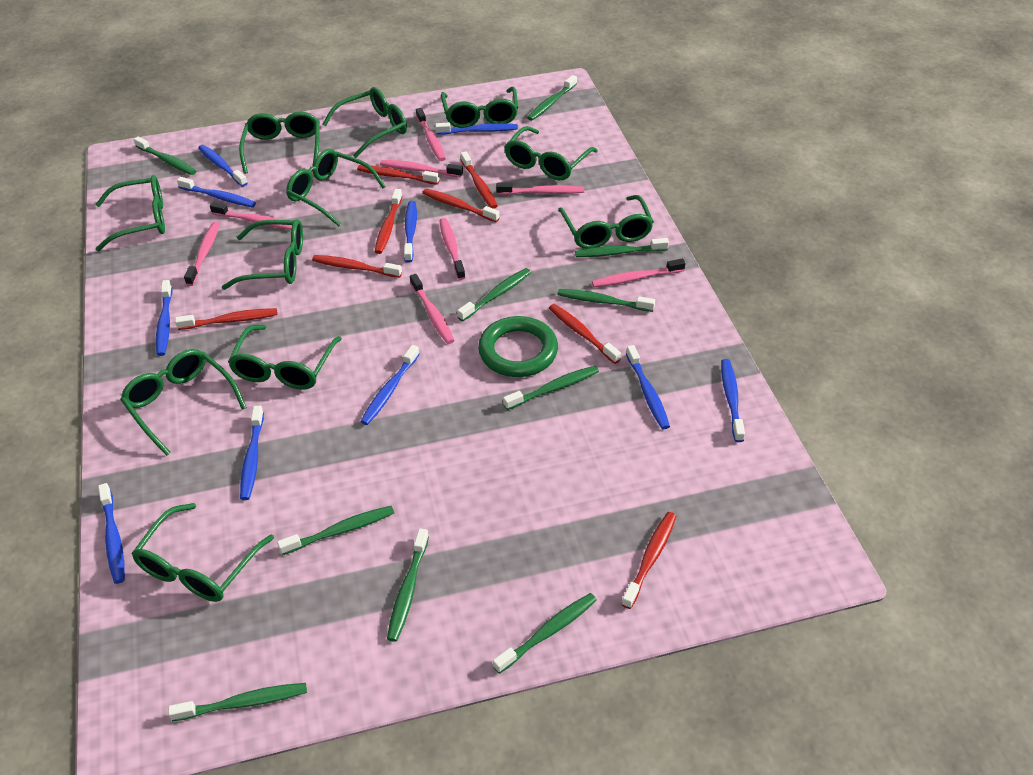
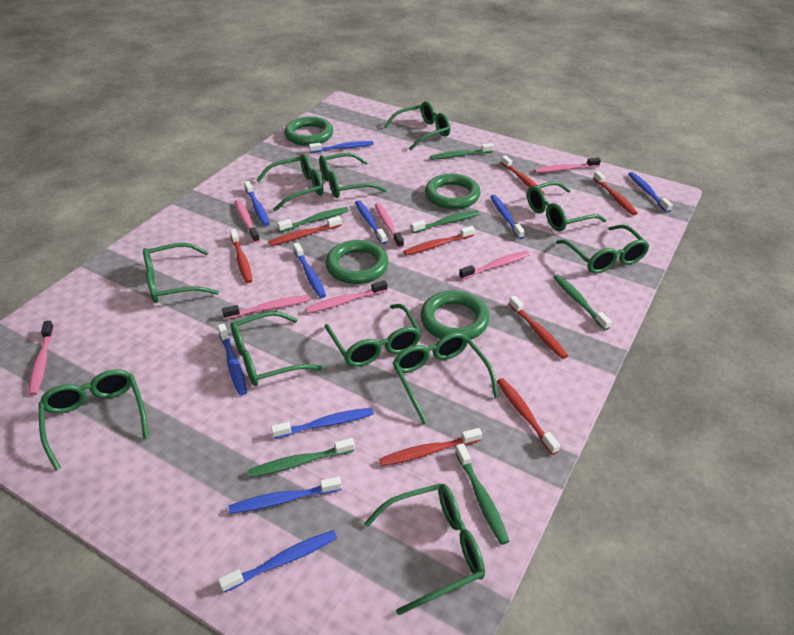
green ring: [478,316,558,377] = 1 -> [284,116,333,146] [325,240,389,284] [420,291,490,339] [425,174,481,209] = 4
green toothbrush: [134,136,196,175] [168,683,307,721] [277,506,394,555] [387,528,429,642] [457,268,531,321] [493,593,597,674] [503,366,599,410] [527,75,577,121] [557,289,655,312] [575,238,669,257] = 10 -> [248,438,355,478] [277,207,349,232] [411,210,479,233] [430,143,494,160] [455,443,509,545] [553,275,612,330] = 6
pink toothbrush: [184,222,220,286] [210,202,292,230] [380,160,463,177] [410,274,455,344] [416,108,446,161] [439,218,466,280] [496,182,584,195] [592,259,686,287] = 8 -> [28,321,54,396] [222,295,310,319] [235,200,260,243] [306,280,387,313] [375,203,404,248] [459,251,530,280] [534,157,601,173] = 7

